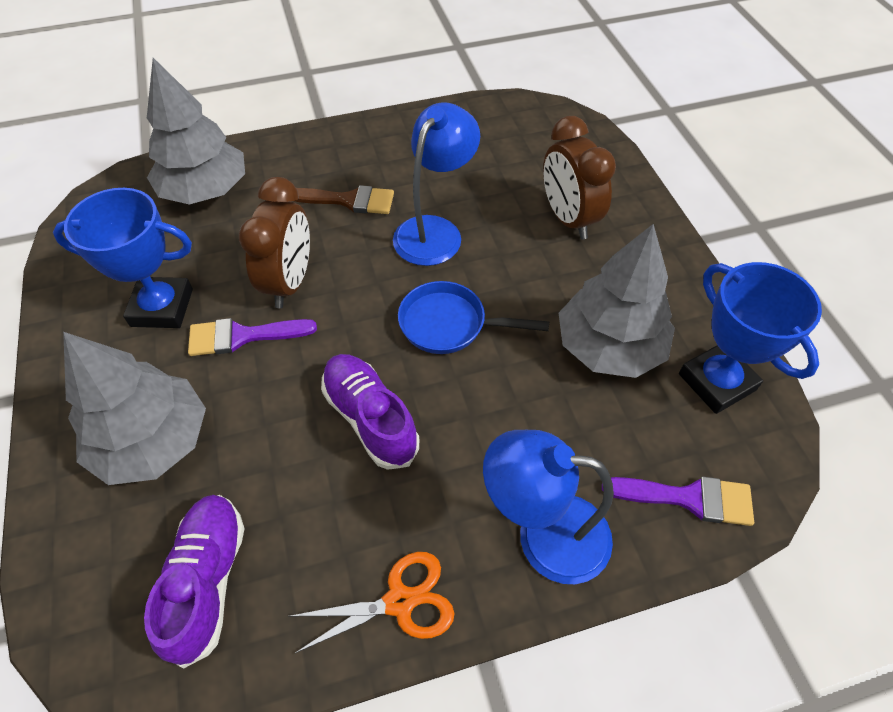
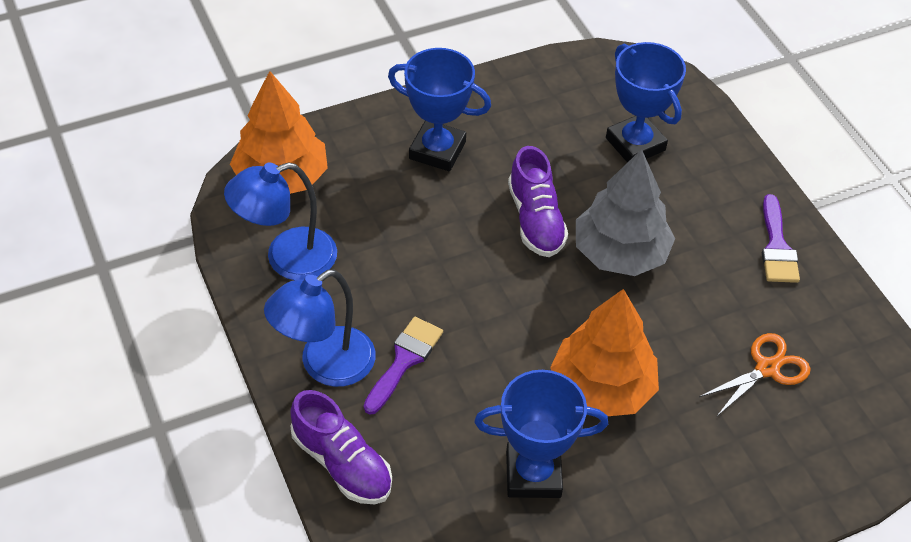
blue pan: [398,281,549,354] = 1 -> none = 0
blue trophy: [53,188,193,328] [679,262,822,414] = 2 -> [388,48,491,171] [474,370,608,498] [606,42,686,163] = 3
brown brush: [295,185,394,214] = 1 -> none = 0
brown clock: [239,177,310,308] [543,116,616,240] = 2 -> none = 0
grey tree: [63,332,206,485] [147,58,245,205] [559,224,675,378] = 3 -> [576,149,675,276] = 1
orange tree: none = 0 -> [230,71,328,194] [550,289,659,416] = 2

